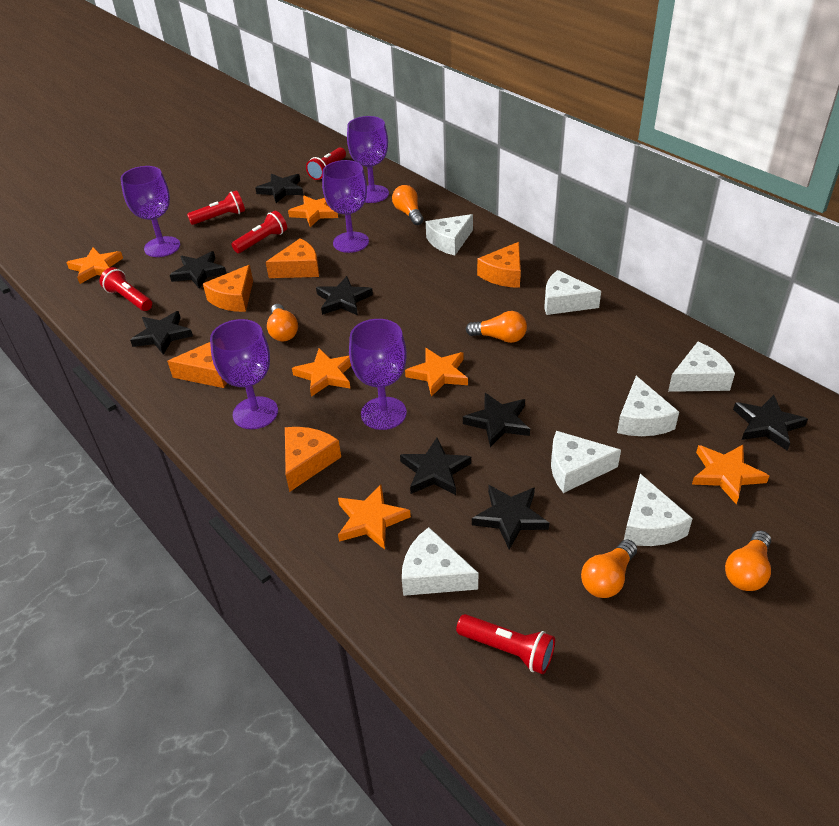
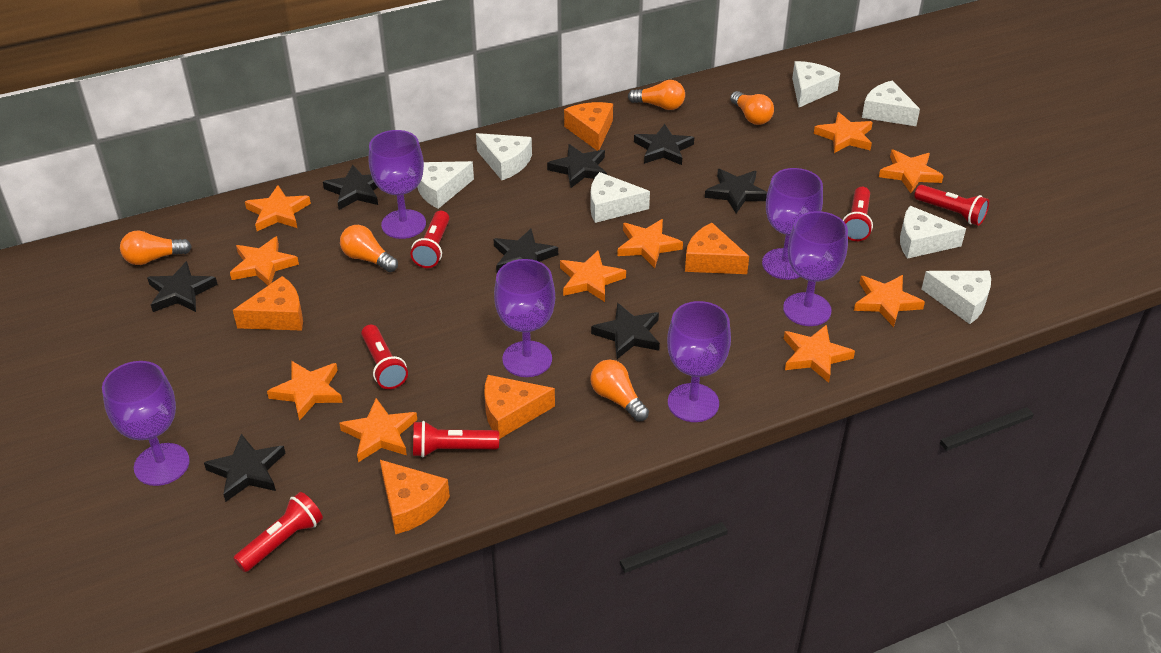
orange star: [66,247,123,284] [288,196,338,227] [292,348,351,397] [338,484,411,550] [405,348,468,397] [692,445,769,504] = 6 -> [230,236,299,285] [245,185,311,231] [267,361,343,421] [339,398,417,462] [560,250,626,302] [617,219,683,268] [784,324,855,383] [814,112,873,153] [854,275,925,327] [879,150,944,193] = 10
purple goblet: [121,166,180,257] [210,319,278,429] [322,160,369,253] [347,116,389,203] [349,319,407,430] = 5 -> [102,361,190,486] [369,130,426,239] [494,259,555,377] [667,301,731,422] [762,168,823,280] [783,211,848,326] = 6
red flashlight: [100,267,152,311] [187,190,245,225] [232,211,287,253] [306,148,346,180] [456,614,555,674] = 5 -> [233,492,323,572] [361,325,408,389] [410,211,449,268] [413,421,499,458] [843,187,873,241] [915,185,989,226] = 6

